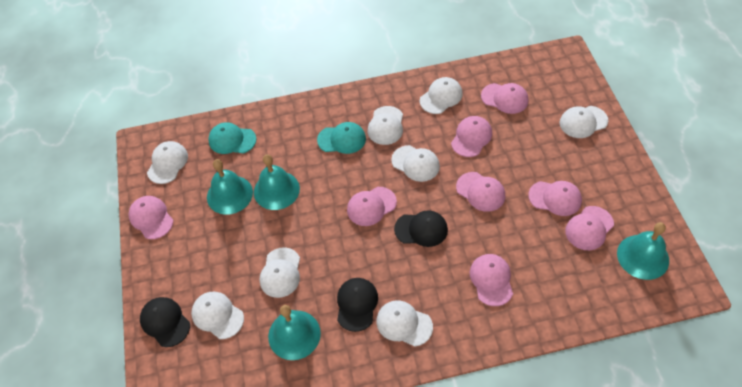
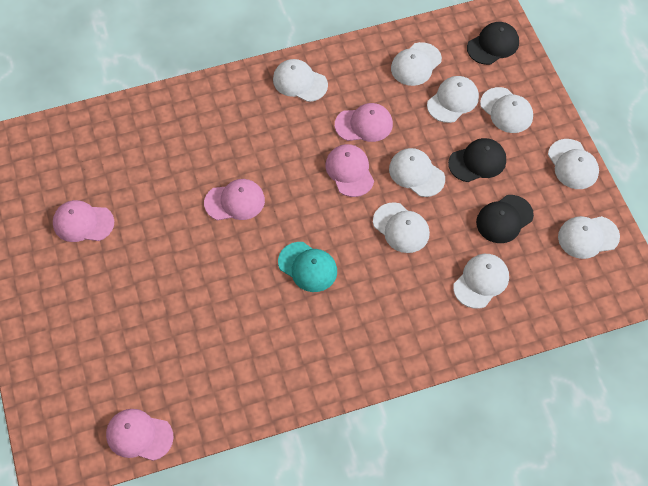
pink cap: [128,196,173,239] [347,187,397,226] [451,116,492,157] [456,172,505,212] [470,254,513,306] [481,83,528,114] [528,181,582,216] [565,206,614,250] = 8 -> [53,200,114,242] [106,409,174,461] [204,179,265,220] [325,144,374,197] [335,103,393,142] = 5
turquoise bell: [207,159,253,215] [254,154,300,210] [268,305,321,360] [617,222,669,280] = 4 -> none = 0
turquoise cap: [208,123,256,154] [317,122,366,154] = 2 -> [278,242,337,292] = 1
white cap: [147,141,188,184] [191,292,244,339] [260,247,300,298] [368,106,403,145] [376,300,433,347] [391,145,440,182] [420,77,463,114] [560,106,608,138] = 8 -> [273,59,328,102] [373,202,430,253] [389,148,445,197] [391,42,442,86] [427,76,479,123] [453,254,509,309] [480,87,533,133] [548,139,599,189] [558,216,620,259] = 9

